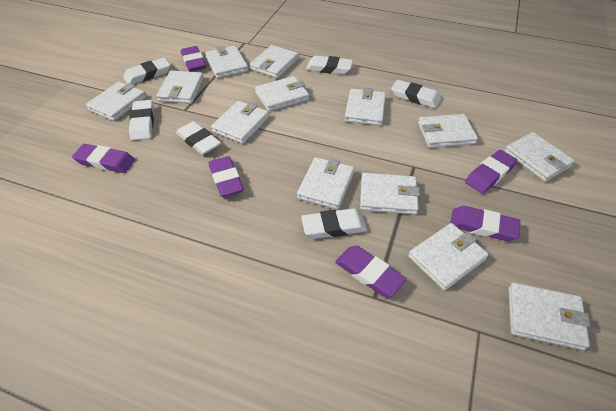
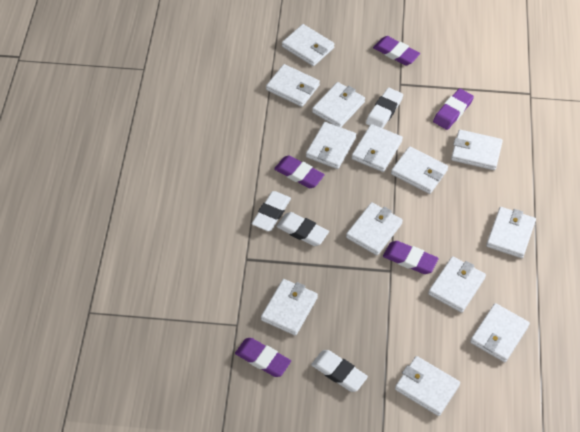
purple eraser: [72,144,135,173] [181,46,206,72] [209,156,244,197] [335,246,406,297] [450,206,520,241] [465,150,518,194] = 6 -> [235,338,291,377] [274,155,325,188] [373,36,420,65] [383,241,438,274] [433,88,474,130] = 5
white eraser: [123,58,170,84] [129,100,154,140] [176,121,221,155] [301,208,367,239] [306,56,353,74] [391,80,441,108] = 6 -> [252,191,291,231] [276,212,329,246] [311,350,368,392] [366,88,403,128] = 4

